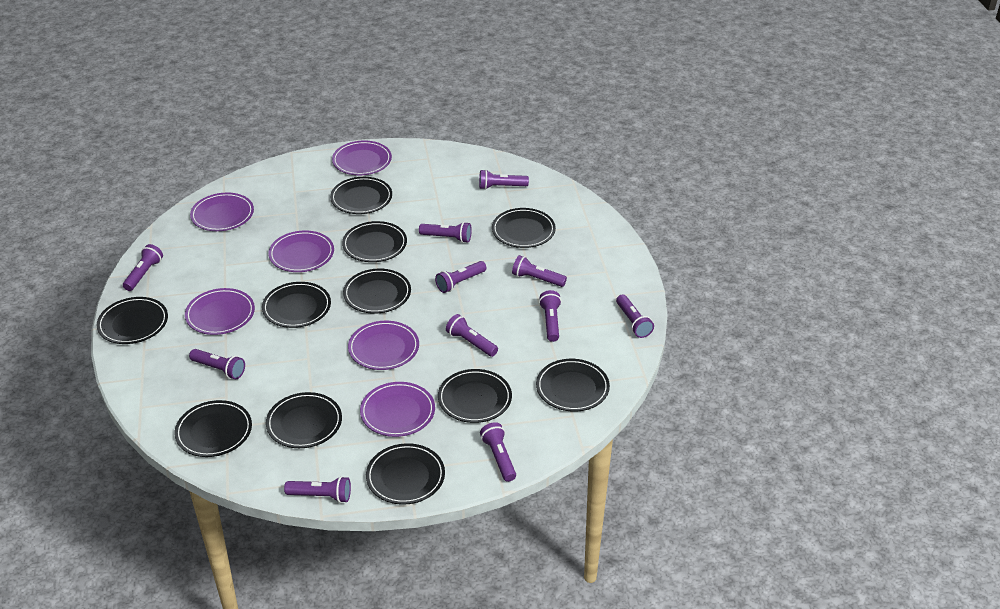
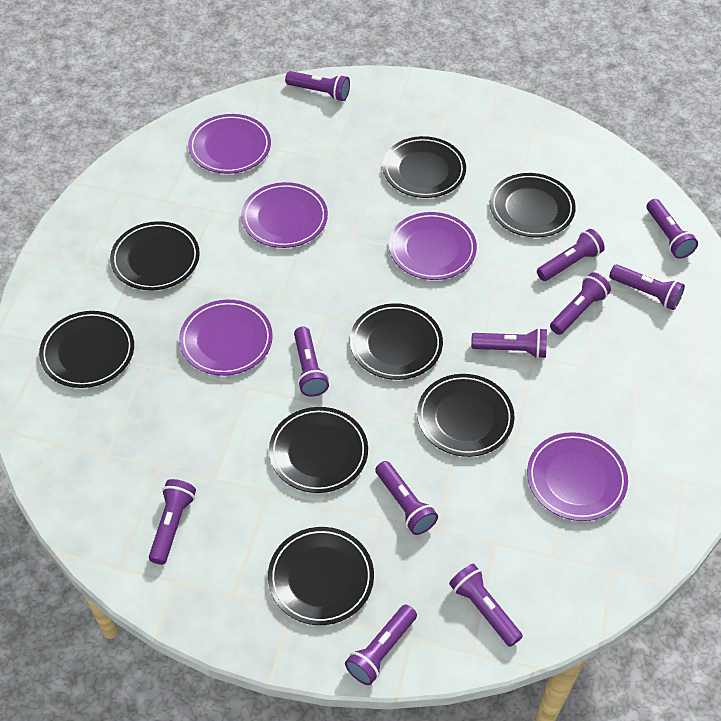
black plate: [97,297,168,344] [175,400,252,457] [262,282,331,328] [266,392,342,448] [330,177,392,214] [342,221,407,262] [343,269,411,314] [366,443,445,505] [438,369,512,423] [492,208,556,248] [536,359,610,412] = 11 -> [39,311,134,388] [110,221,200,290] [268,527,374,625] [269,407,368,493] [350,303,443,380] [383,136,466,198] [417,374,514,457] [490,173,576,237] = 8
purple plate: [185,288,255,335] [190,193,254,231] [268,230,334,272] [332,141,392,175] [348,321,419,370] [360,382,435,437] = 6 -> [179,300,273,376] [188,114,271,174] [241,182,328,248] [389,212,477,280] [527,432,628,521] = 5

